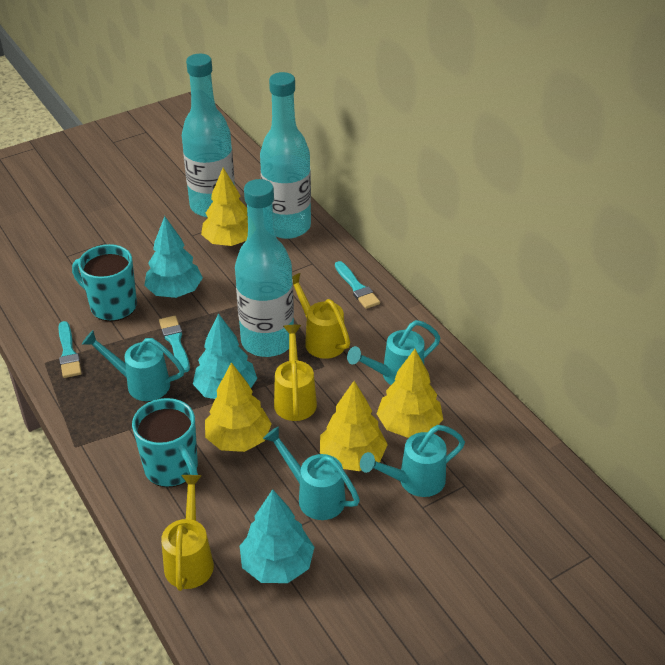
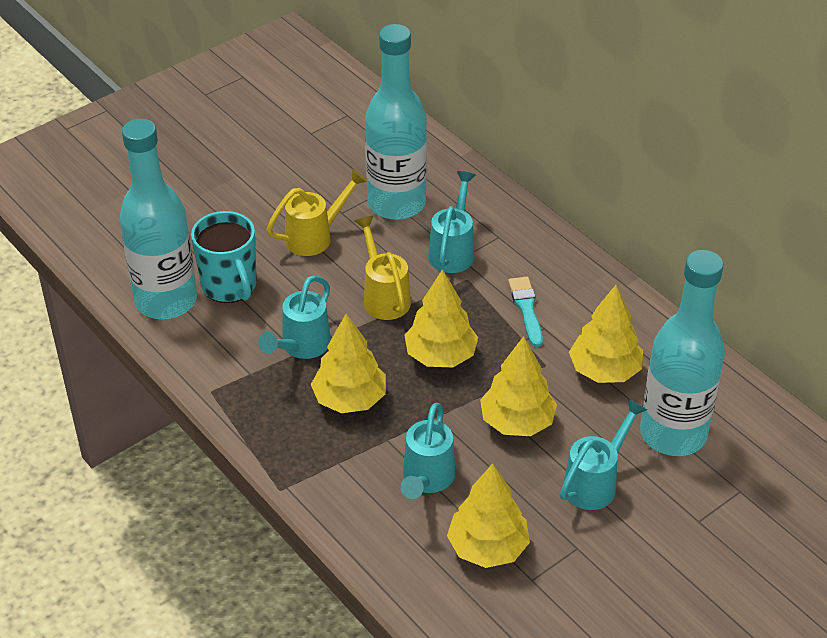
turquoise brush: [58,321,82,378] [159,316,190,373] [335,261,380,309] = 3 -> [508,277,543,347] = 1
turquoise mug: [72,244,137,322] [132,398,198,487] = 2 -> [191,211,257,303] = 1
turquoise tree: [144,216,203,298] [193,313,257,399] [240,489,314,583] = 3 -> none = 0
yellow tree: [201,168,248,246] [205,362,272,452] [320,381,388,471] [377,349,443,438] = 4 -> [311,313,386,413] [404,269,478,367] [447,463,530,568] [480,336,557,436] [569,285,643,383] = 5
yellow watering can: [161,475,214,591] [274,325,317,421] [292,273,350,359] = 3 -> [267,169,367,256] [355,216,411,320] = 2

